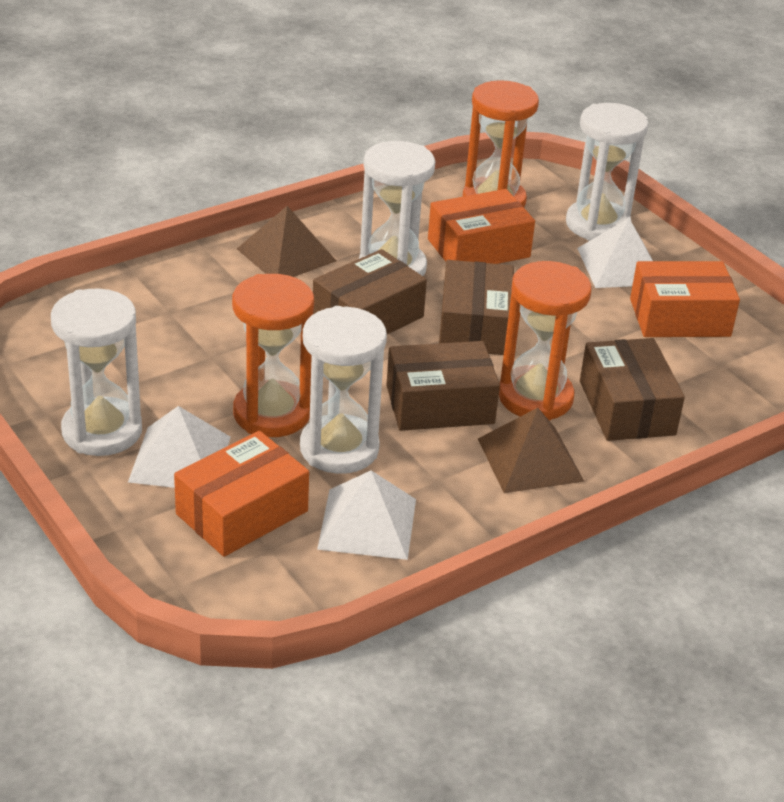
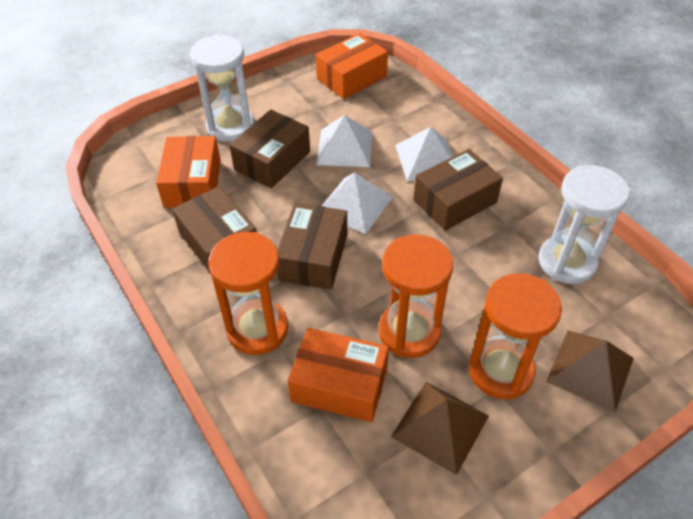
white hourglass: [51,288,142,456] [300,306,387,474] [359,141,435,276] [566,103,649,241] = 4 -> [190,35,254,142] [538,165,630,284] = 2

